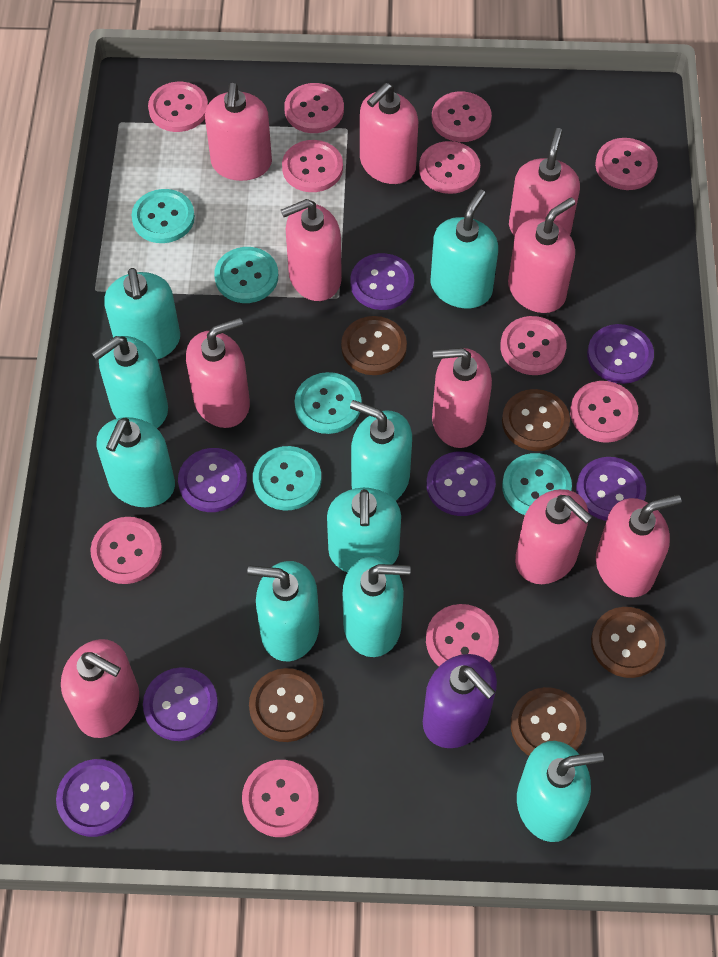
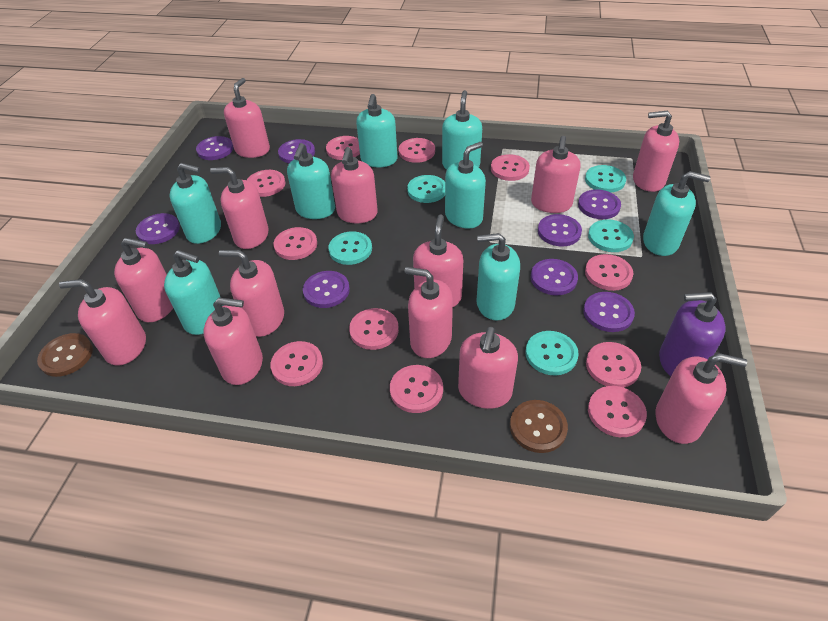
brown button: [249,668,324,742] [341,316,407,375] [502,389,570,451] [511,687,586,756] [591,607,665,678] = 5 -> [37,333,93,377] [510,400,568,453] = 2
pink soap dispenser: [61,639,139,738] [186,318,250,428] [205,83,272,181] [281,199,342,301] [360,83,418,184] [432,348,492,448] [508,198,575,313] [509,128,580,236] [515,489,592,584] [596,495,681,597] = 10 -> [59,279,146,366] [114,238,173,322] [203,298,263,385] [210,167,269,249] [219,250,284,337] [224,78,270,158] [331,147,378,223] [405,267,453,358] [413,214,463,307] [458,327,518,409] [531,136,581,213] [633,111,679,192] [656,353,747,444] = 13
purple button: [56,759,134,837] [143,667,218,741] [178,448,247,512] [350,253,414,310] [426,451,496,516] [576,457,646,521] [587,324,654,384] = 7 -> [136,213,180,244] [196,136,233,160] [278,139,315,163] [303,271,350,308] [531,259,578,295] [538,214,582,246] [578,189,621,219] [583,292,635,332] = 8
turquoise soap dispenser: [91,336,168,428] [97,417,175,507] [104,268,180,360] [247,561,319,661] [327,488,401,573] [343,556,411,657] [350,400,412,501] [431,190,498,308] [517,741,604,842] = 9 -> [164,250,224,335] [170,163,221,244] [287,143,335,219] [356,94,397,167] [442,90,482,170] [445,142,486,229] [477,233,520,321] [643,171,710,256] = 8

